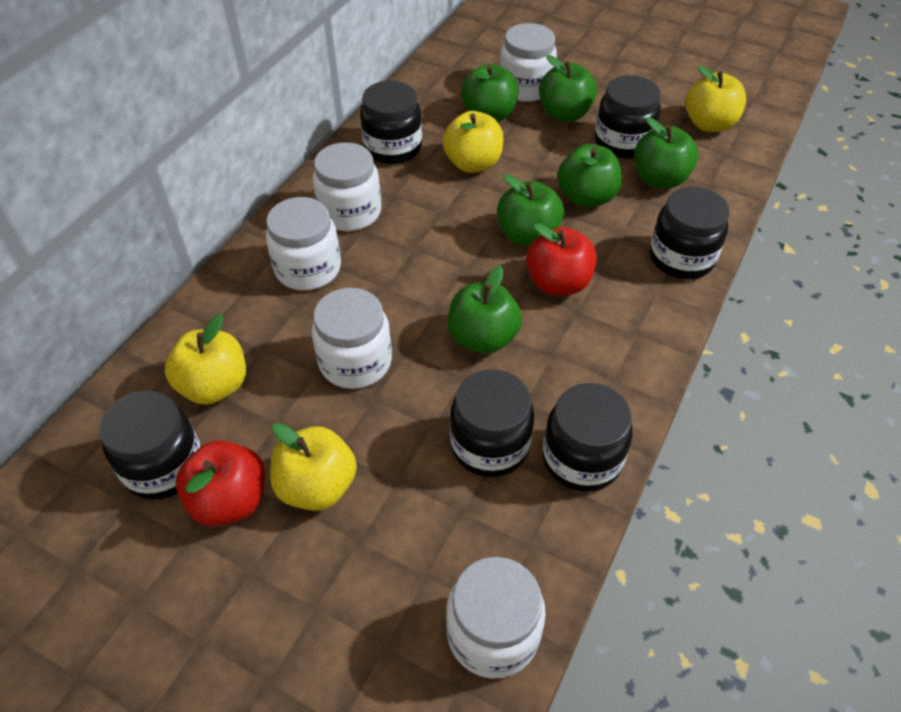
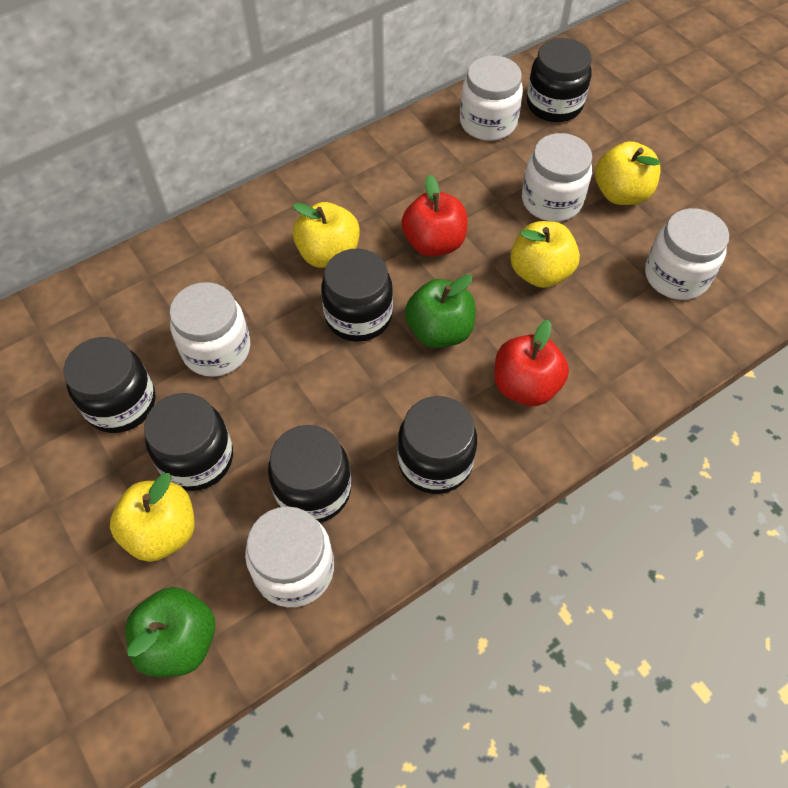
green apple: [448,265,522,354] [461,64,519,122] [497,175,564,246] [539,55,597,122] [557,144,622,208] [634,117,699,189] = 6 -> [125,587,215,677] [405,274,476,348] = 2

